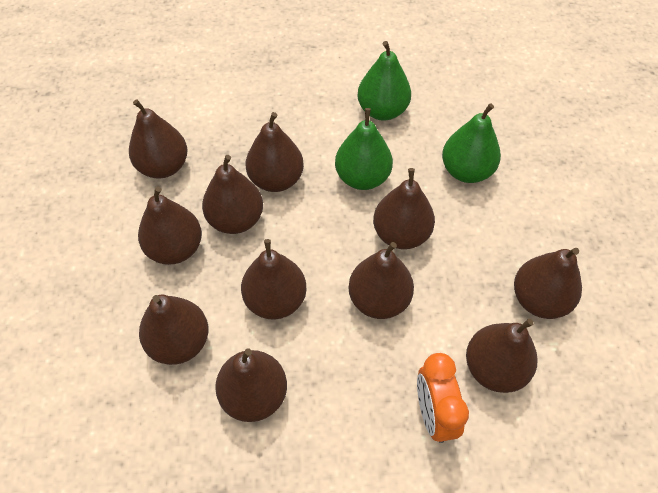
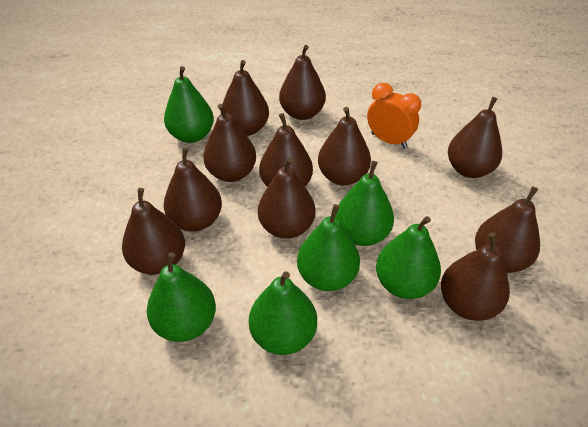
green pear: [335,108,393,190] [357,41,411,121] [442,103,501,183] = 3 -> [147,252,216,342] [164,66,214,143] [249,271,317,355] [297,204,360,291] [335,161,394,246] [376,216,441,299] = 6

